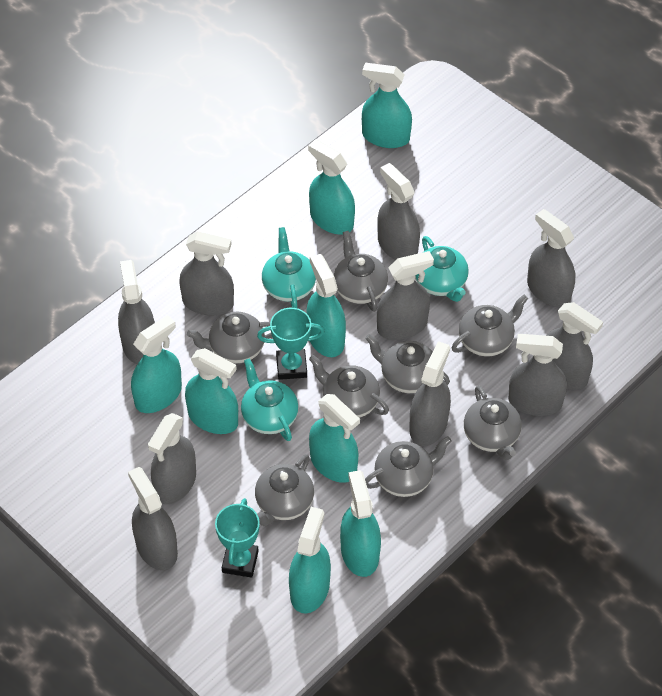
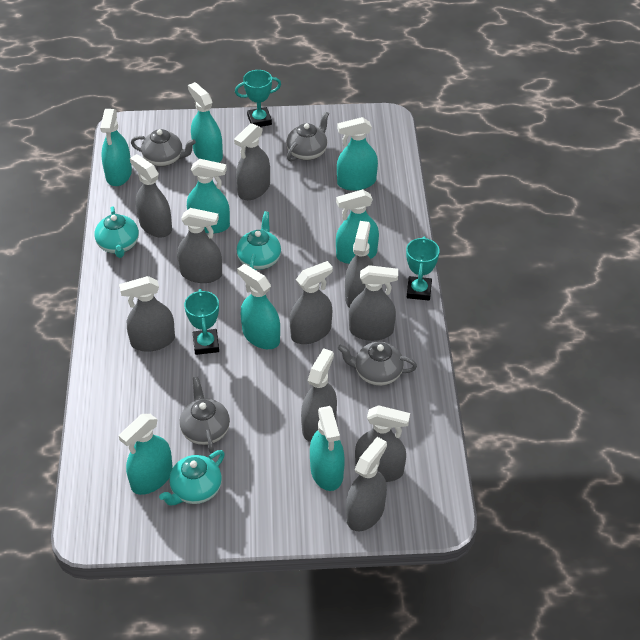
grey teapot: [187,312,272,363] [255,454,314,526] [309,355,389,418] [334,231,388,312] [365,334,450,393] [365,436,451,497] [452,295,528,357] [464,385,522,460] = 8 -> [131,129,196,167] [179,377,230,453] [286,111,329,161] [338,342,417,386] = 4
turquoise trophy: [215,498,260,578] [257,308,325,380] = 2 -> [184,289,219,355] [235,70,281,127] [406,237,440,301] = 3

